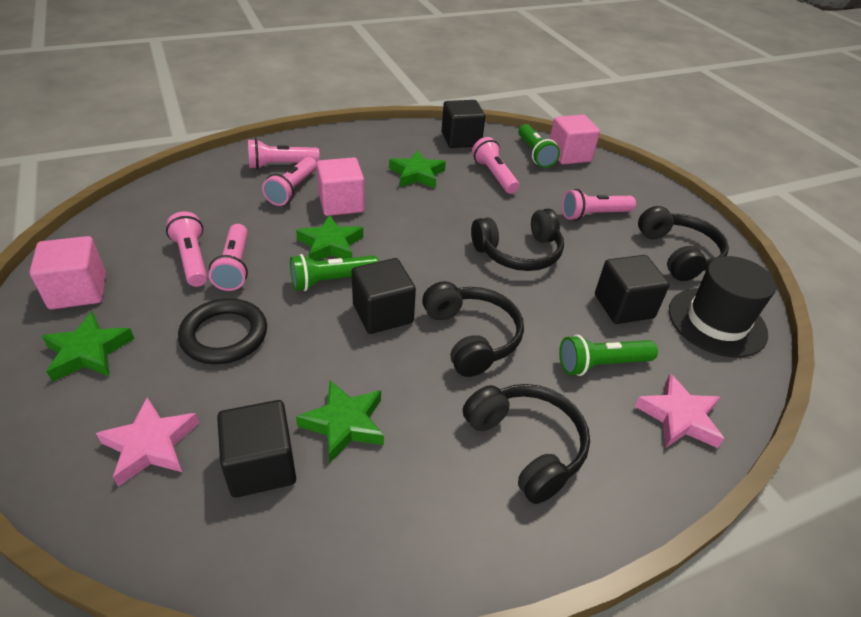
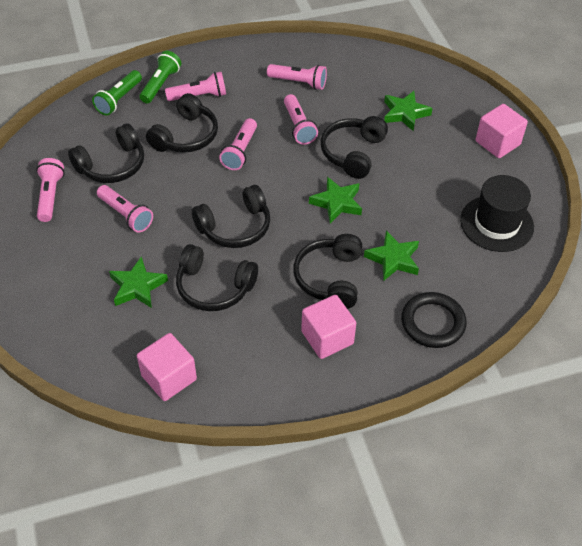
black cube: [217,400,296,498] [352,258,416,334] [441,100,485,148] [595,255,670,324] = 4 -> none = 0
black headphones: [422,281,524,377] [463,384,590,504] [471,208,564,271] [638,206,729,281] = 4 -> [68,124,144,183] [146,93,218,152] [176,244,258,311] [192,185,270,248] [293,234,362,309] [321,116,388,179] = 6
green flashlight: [290,254,379,291] [518,124,560,168] [559,335,658,376] = 3 -> [92,70,142,115] [139,51,182,104] = 2
pink star: [96,397,199,487] [635,373,724,448] = 2 -> none = 0

